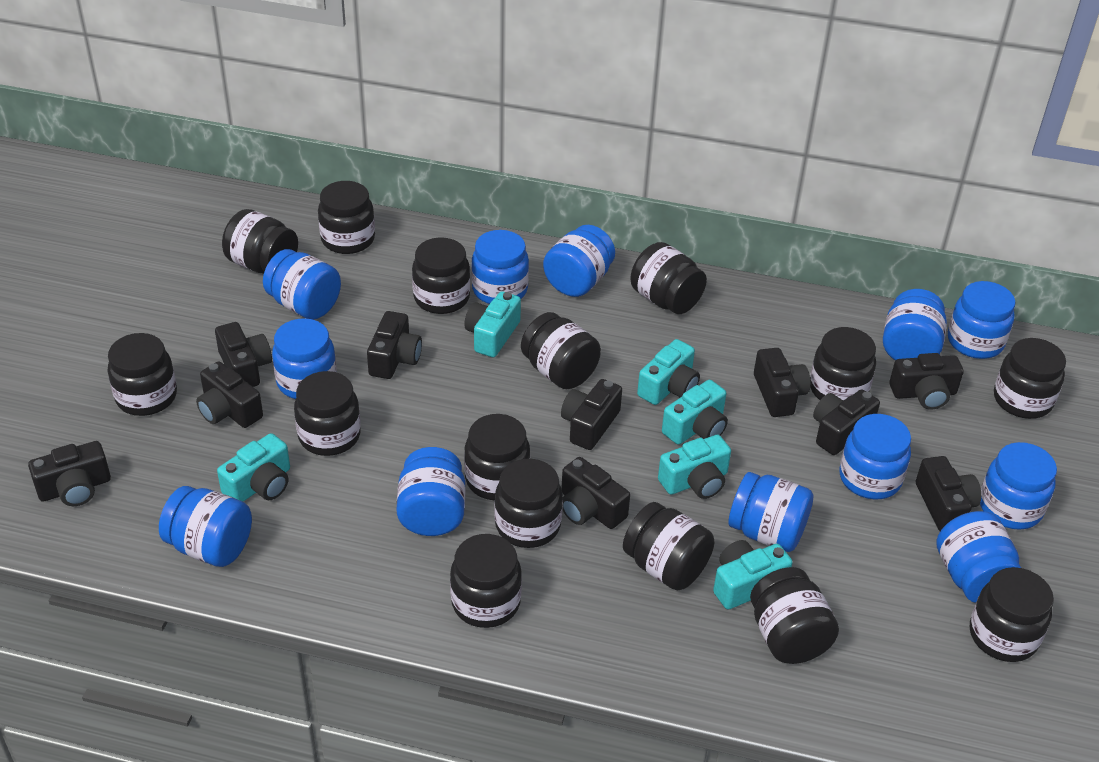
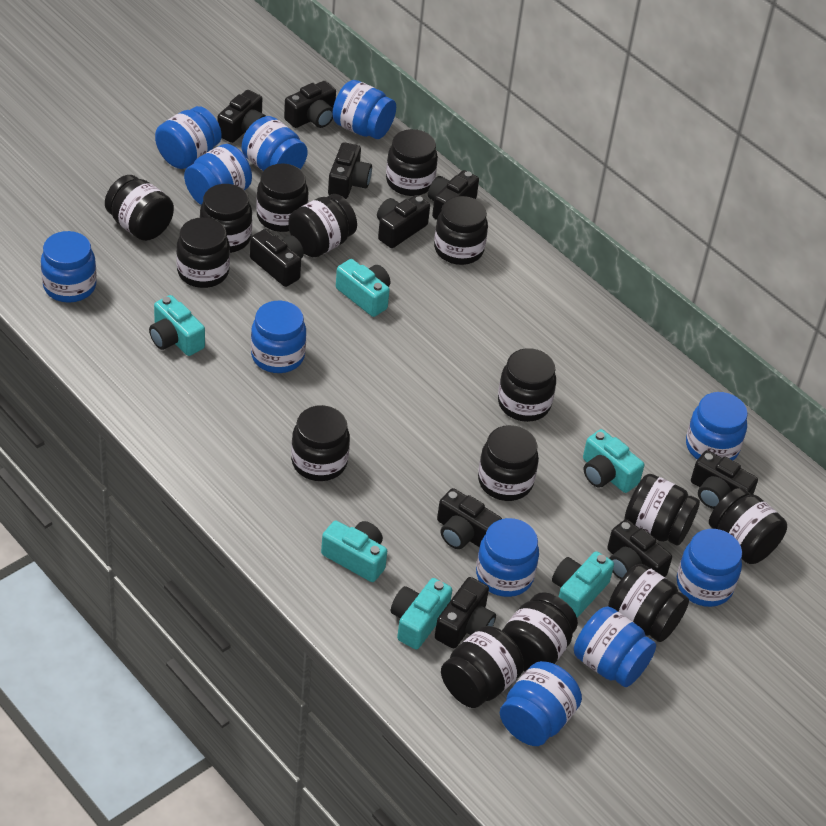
blue jar: [159,486,252,567] [263,249,341,320] [272,318,337,399] [397,447,465,536] [471,230,529,304] [543,225,615,297] [728,472,813,552] [840,414,911,499] [883,289,947,361] [936,511,1021,603] [948,281,1015,359] [980,442,1057,530] = 12 -> [41,231,97,303] [155,106,222,169] [184,144,252,205] [242,116,308,171] [251,301,306,373] [332,80,396,139] [476,518,539,597] [500,661,582,746] [574,606,656,687] [677,529,742,607] [686,392,748,460] = 11

